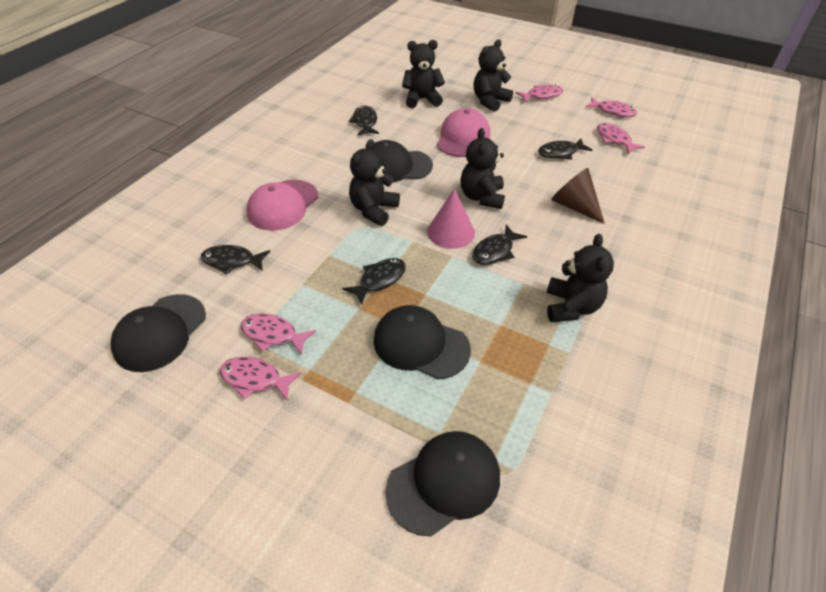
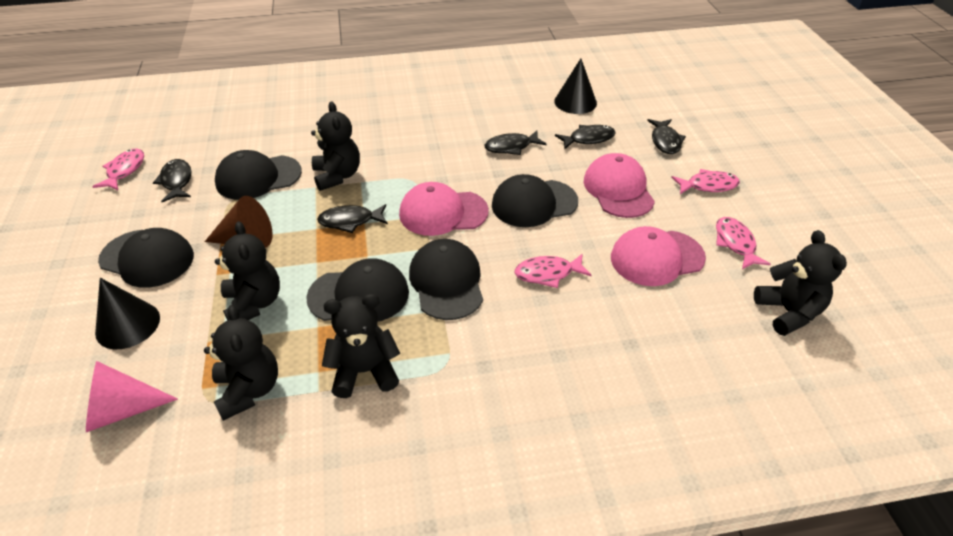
black cap: [111,294,206,372] [373,140,433,182] [374,305,471,380] [385,431,500,536] = 4 -> [98,228,194,288] [215,150,302,200] [306,258,409,322] [409,239,483,320] [492,174,578,227] = 5
black cone: none = 0 -> [95,278,160,349] [554,58,597,114] = 2
pink cap: [247,180,318,231] [437,108,490,157] = 2 -> [399,182,489,236] [584,153,655,218] [611,226,706,286] = 3
pink fish: [220,357,301,400] [241,313,316,355] [515,85,563,103] [585,97,637,117] [597,123,645,154] = 5 -> [92,149,144,190] [515,254,592,288] [671,169,740,194] [716,217,771,269] = 4

